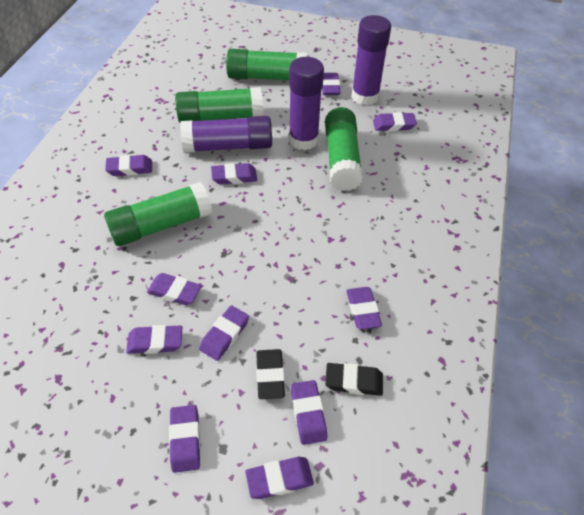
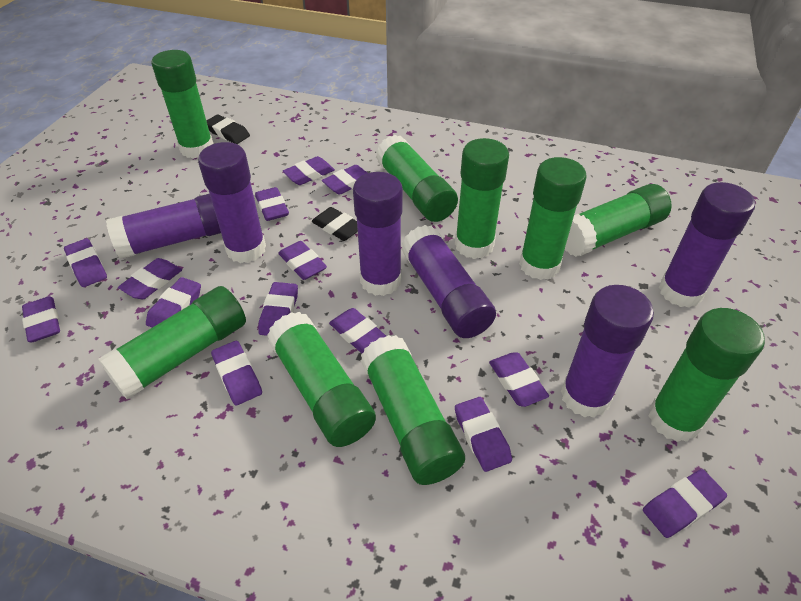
green glue stick: [104,182,212,246] [175,87,263,123] [226,49,307,80] [325,107,363,191] = 4 -> [98,286,246,399] [151,50,213,159] [267,312,376,447] [361,335,465,485] [376,135,458,222] [455,138,509,259] [519,157,587,280] [565,184,672,257] [648,308,765,442] = 9
purple eraser: [105,155,152,176] [126,325,182,354] [147,273,201,305] [169,405,200,473] [199,306,249,361] [211,163,257,184] [245,457,314,499] [291,380,328,445] [322,73,341,95] [346,287,382,330] [373,112,417,131] = 11 -> [22,296,60,342] [64,238,107,287] [118,258,182,299] [146,277,201,328] [211,341,262,405] [255,187,289,221] [258,282,298,336] [278,241,327,280] [283,156,335,185] [322,165,367,195] [329,308,386,353] [455,397,512,472] [489,353,549,407] [643,469,727,538] = 14
purple glue stick: [180,116,272,153] [289,57,324,150] [351,15,391,105] = 3 -> [106,194,221,259] [198,142,266,263] [353,172,403,296] [401,225,496,338] [561,285,654,418] [659,182,755,308] = 6

